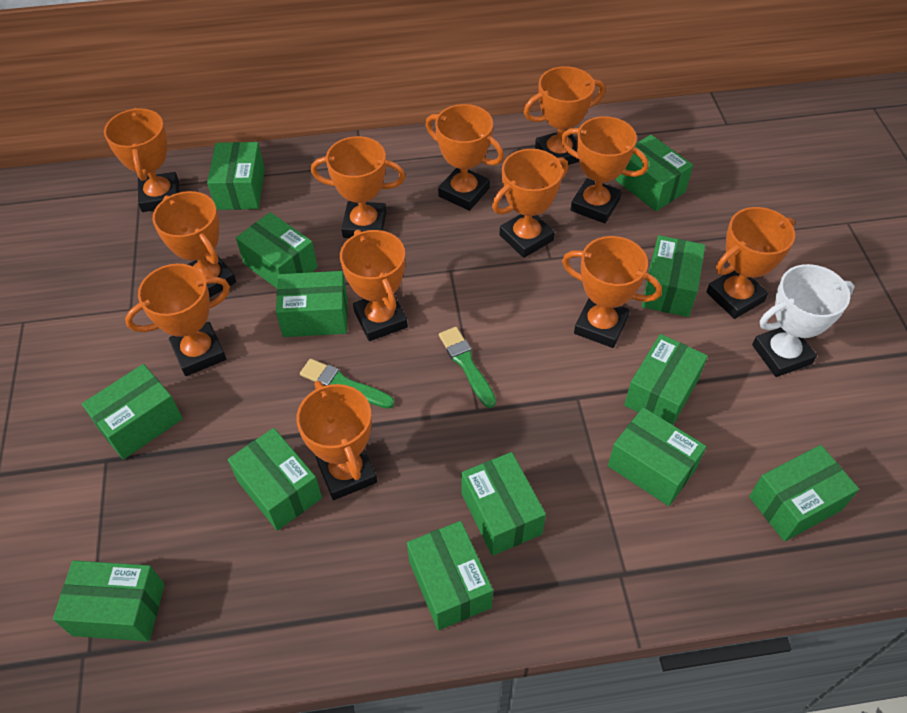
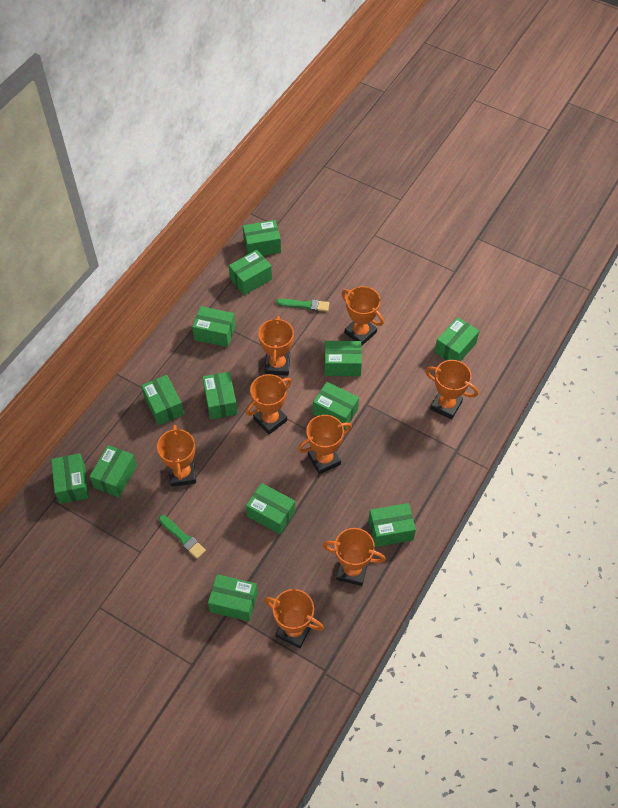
orange trophy: [104,108,179,212] [125,264,230,376] [152,191,236,298] [296,381,377,500] [311,136,405,238] [340,229,408,341] [426,104,504,211] [492,149,568,258] [524,66,605,165] [561,116,649,223] [562,236,662,348] [706,207,795,319] = 12 -> [157,425,196,487] [246,374,292,434] [258,316,294,376] [264,589,324,649] [298,415,352,474] [323,528,386,586] [342,286,384,346] [425,360,478,419] = 8
white trophy: [752,264,854,377] = 1 -> none = 0

